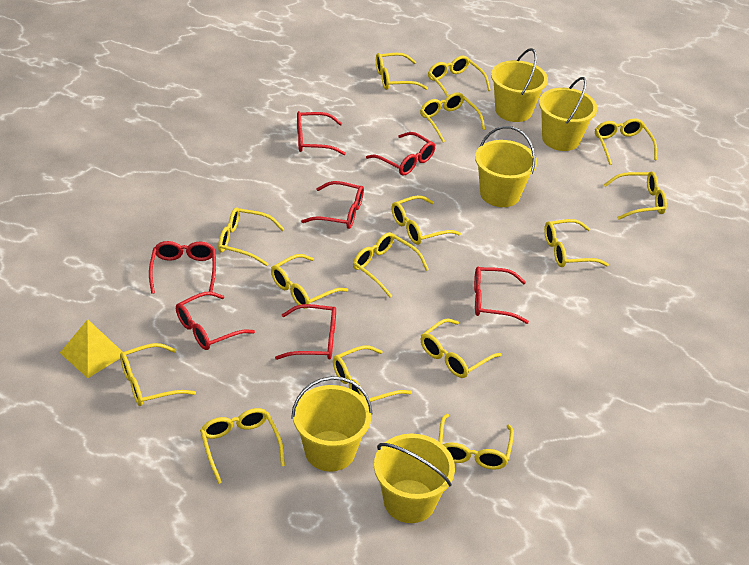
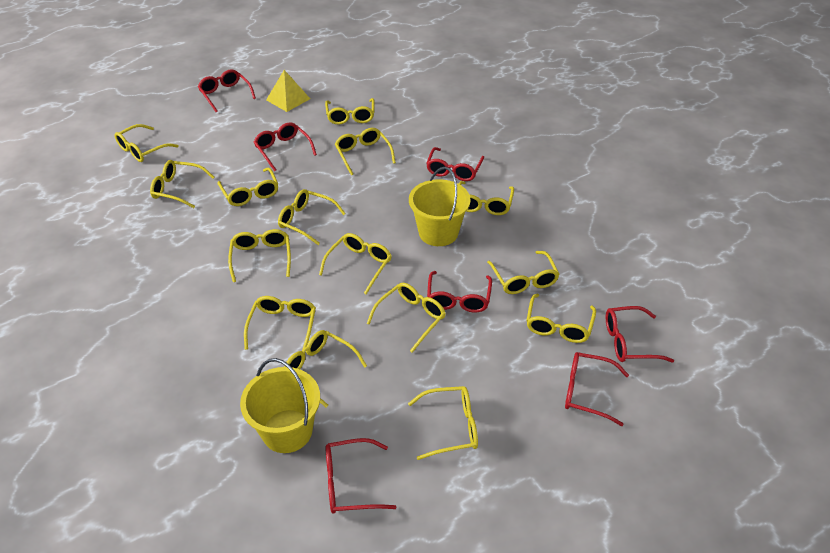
yellow bucket: [291,376,373,471] [374,434,455,523] [475,126,537,207] [491,48,548,122] [539,77,597,151] = 5 -> [240,358,320,453] [409,167,471,246] = 2

